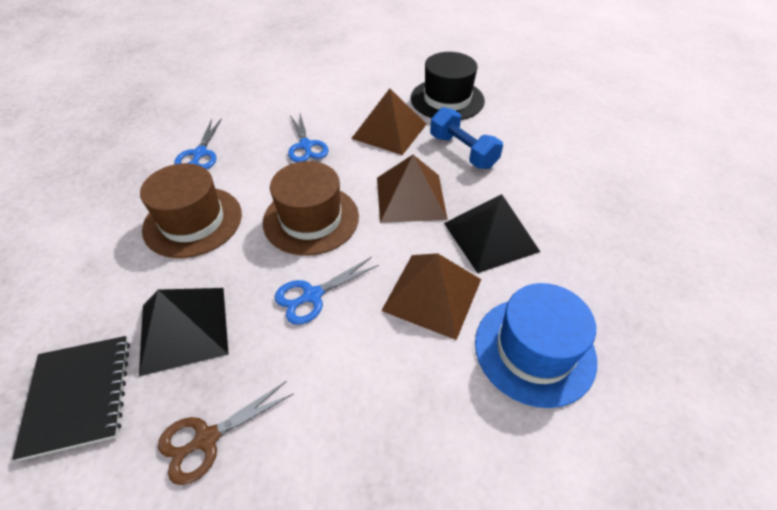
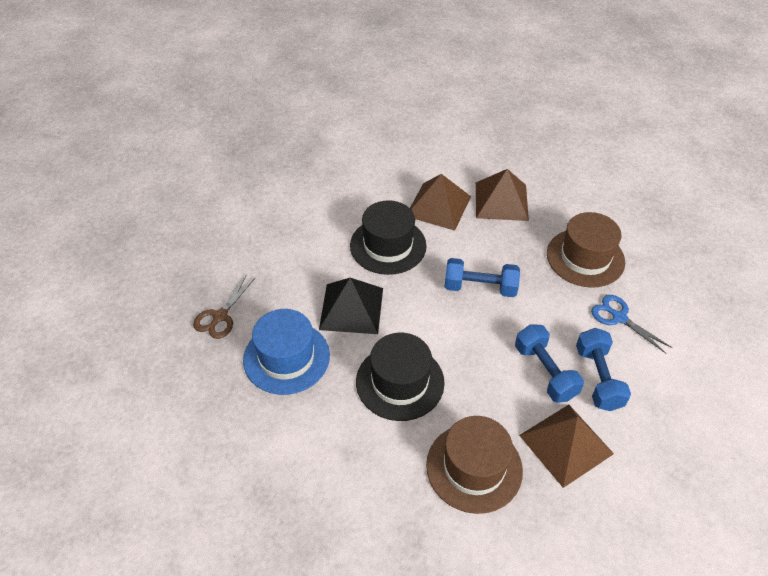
black hat: [411,52,485,120] = 1 -> [350,200,427,275] [356,333,445,421] = 2
black notebook: [12,336,130,461] = 1 -> none = 0
black pyramid: [139,288,229,376] [444,194,540,274] = 2 -> [319,278,383,334] = 1
blue dumbbell: [430,107,503,169] = 1 -> [445,258,520,297] [515,325,584,403] [576,328,631,411] = 3
blue scissors: [174,118,222,170] [275,257,379,325] [288,114,329,163] = 3 -> [591,295,673,354] = 1

